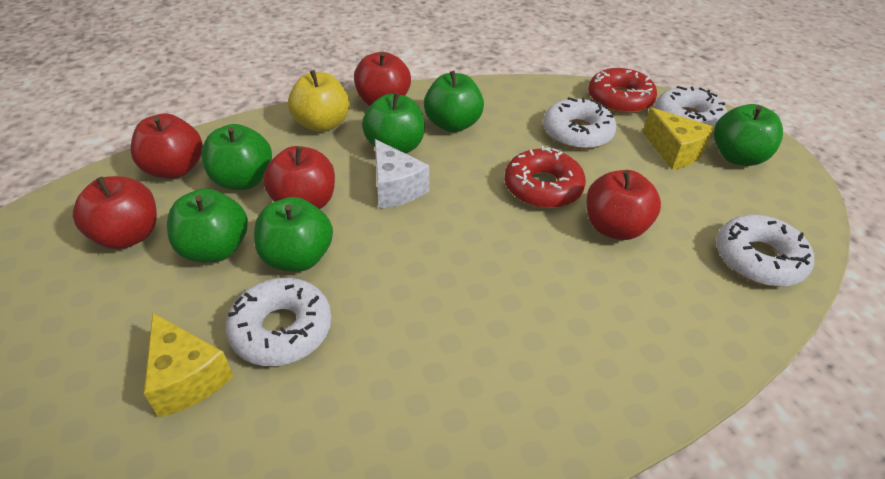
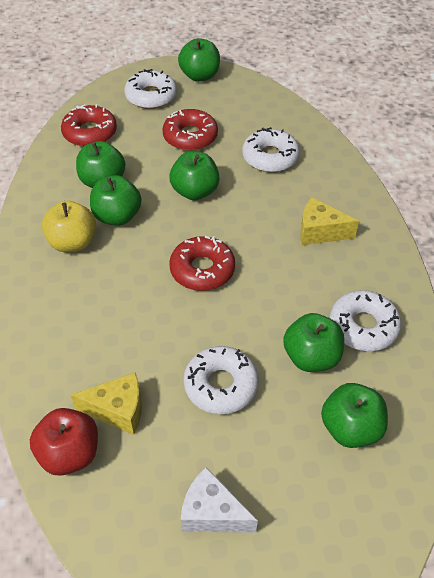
red apple: [73,176,157,249] [131,113,203,179] [263,146,335,209] [354,52,411,106] [586,170,661,240] = 5 -> [30,408,98,476] = 1
red donut: [505,146,586,209] [588,68,657,114] = 2 -> [61,104,117,147] [162,109,218,151] [169,236,235,291] = 3

